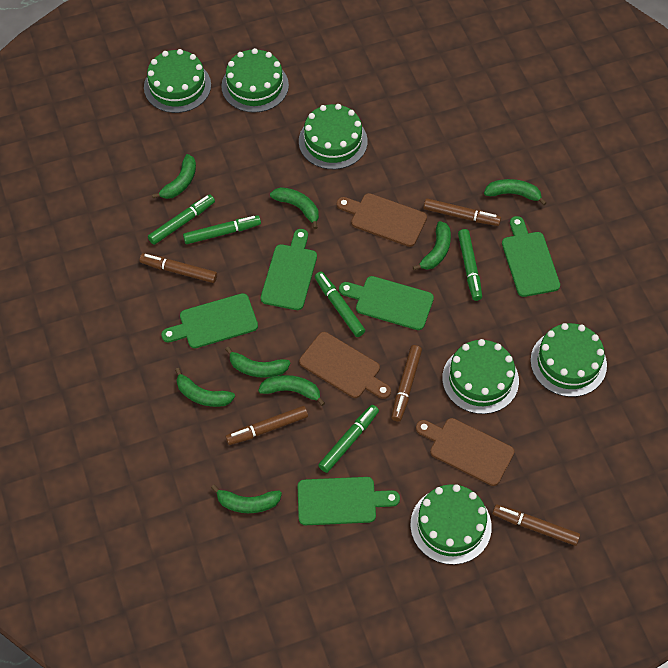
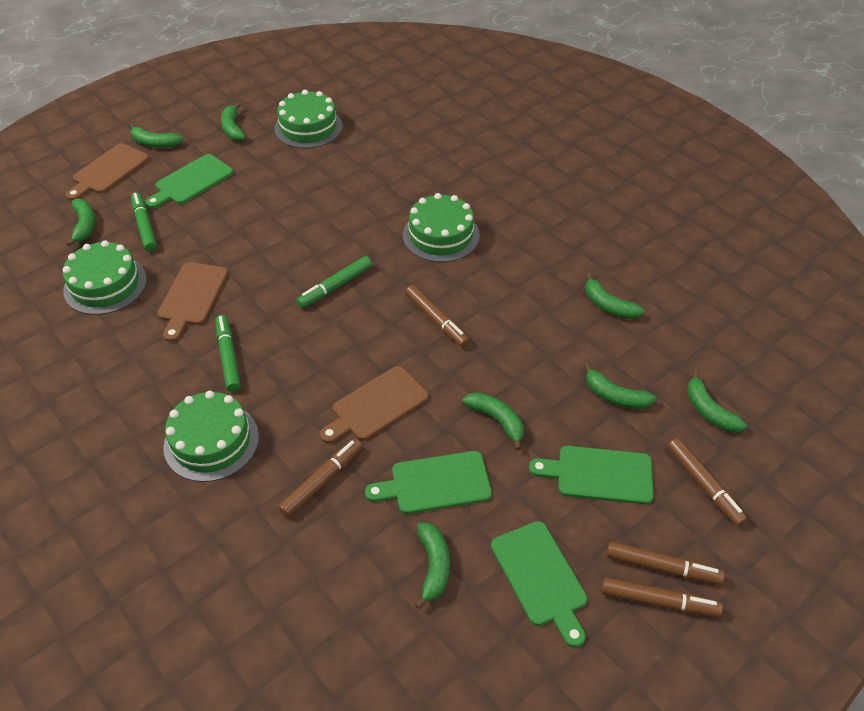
green cake: [144,49,211,113] [221,48,289,113] [299,104,368,169] [410,484,492,565] [442,339,519,414] [531,323,607,397] = 6 -> [63,240,147,315] [163,391,259,482] [274,90,343,148] [403,193,480,262] = 4
green cutting board: [161,293,258,348] [261,229,317,310] [298,477,400,525] [339,276,434,330] [502,216,560,297] = 5 -> [145,154,233,209] [365,451,492,514] [491,521,588,648] [529,446,654,504] = 4
green marker: [148,194,215,245] [183,215,261,244] [315,271,365,337] [318,405,379,473] [458,229,482,301] = 5 -> [131,193,157,252] [216,315,241,392] [296,256,372,308] = 3

